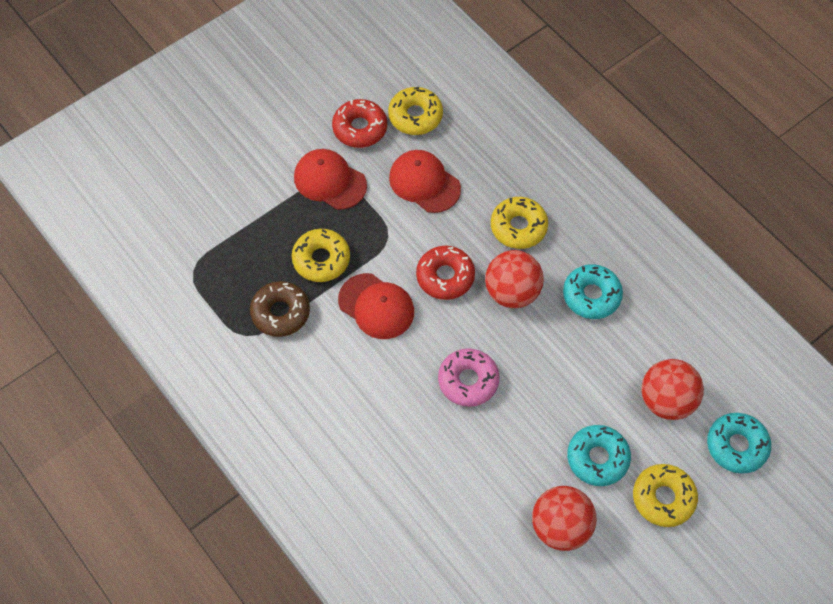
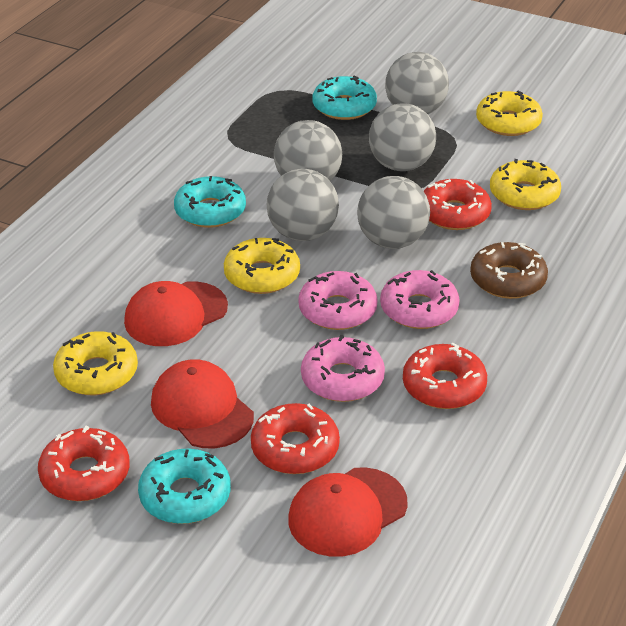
grey ball: none = 0 -> [267,169,339,241] [274,120,342,181] [357,176,430,249] [369,103,436,171] [385,52,449,114] = 5
pink donut: [438,348,500,407] = 1 -> [298,271,378,330] [301,335,385,402] [380,270,460,329] = 3
red ball: [485,250,544,308] [532,486,596,551] [641,359,704,420] = 3 -> none = 0
red donut: [332,99,387,148] [416,246,475,300] = 2 -> [38,426,130,501] [251,403,340,474] [403,343,487,409] [424,179,492,230] = 4

